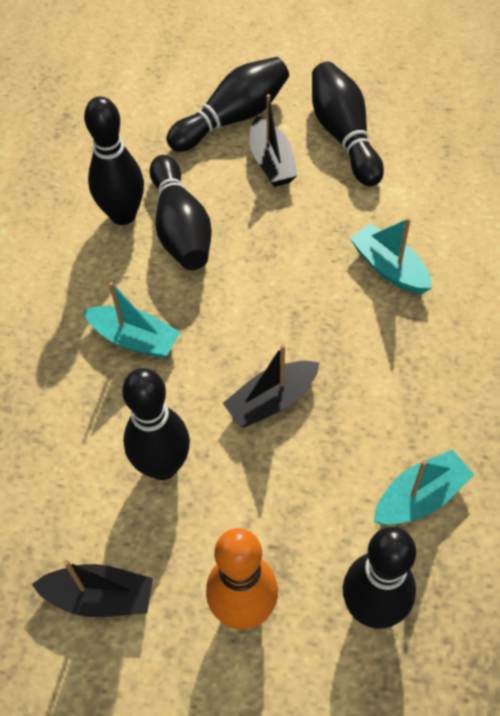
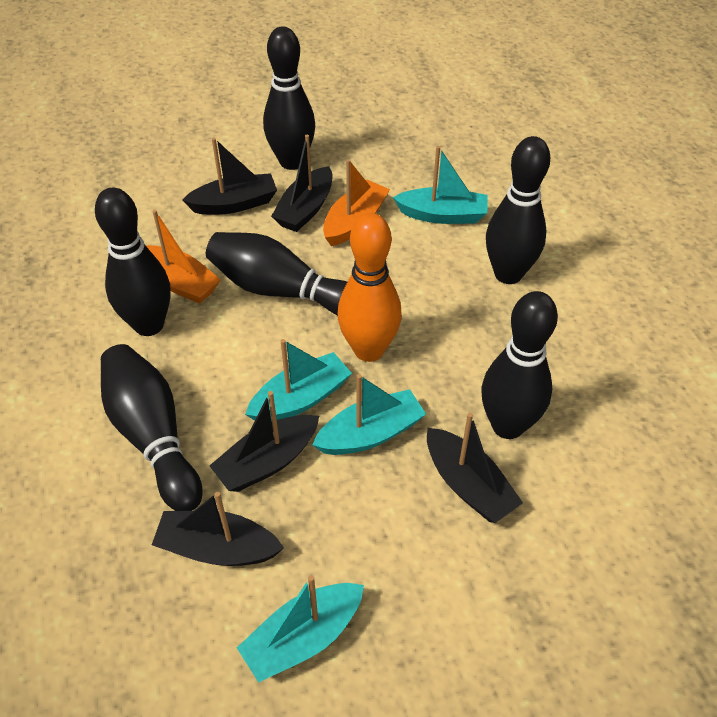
black boat: [32,560,153,617] [223,344,320,427] [250,94,298,187] = 3 -> [152,492,284,566] [182,138,277,215] [209,391,319,492] [271,134,332,232] [427,413,523,523] = 5
orange boat: none = 0 -> [146,210,221,304] [323,159,390,246] = 2
turquoise boat: [83,282,180,358] [350,218,432,294] [374,449,474,525] = 3 -> [237,575,364,683] [245,339,352,422] [312,374,426,455] [393,146,488,224] = 4

